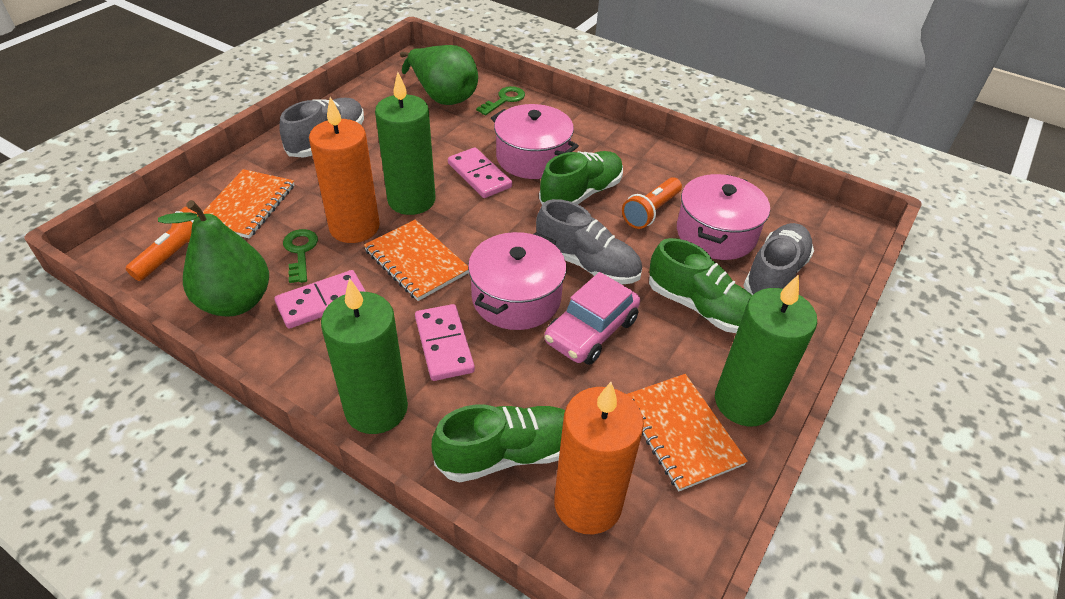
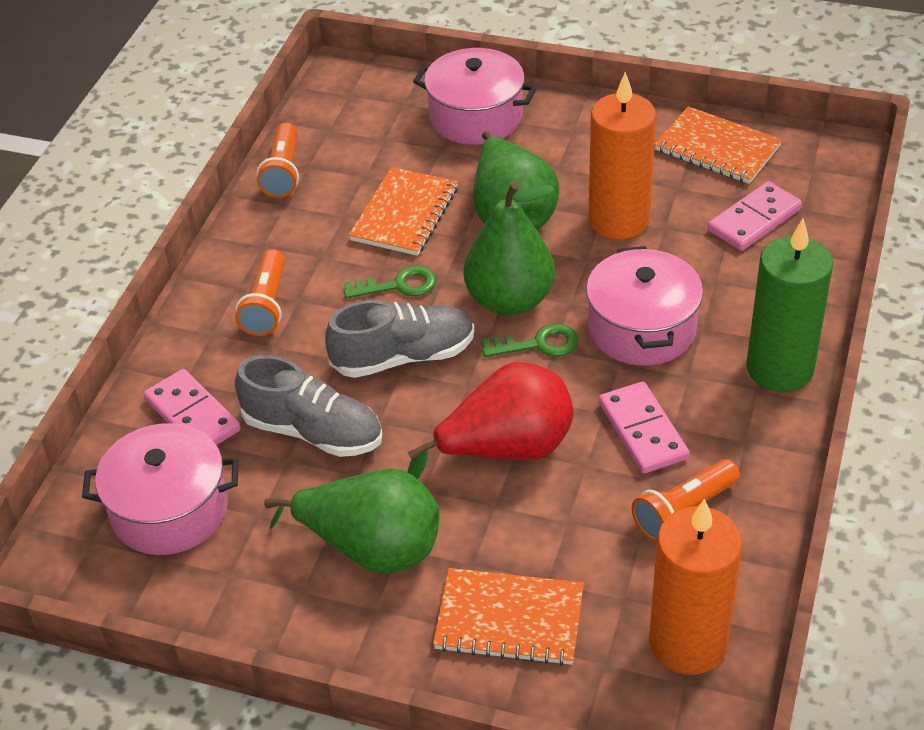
green candle: [321,278,408,434] [375,72,436,215] [715,274,817,426] = 3 -> [746,219,833,392] = 1
green pear: [158,200,269,317] [400,45,478,105] = 2 -> [264,469,439,575] [464,182,555,315] [473,132,559,230] = 3
green shoe: [432,404,565,483] [539,151,623,205] [649,238,752,333] = 3 -> none = 0
grey shoe: [279,98,364,157] [536,199,642,284] [743,223,814,296] = 3 -> [235,355,382,457] [325,300,475,378] = 2
orange flashlight: [126,207,198,281] [622,177,682,229] = 2 -> [235,249,285,336] [257,123,299,198] [632,459,740,542] = 3
pink car: [544,272,640,365] = 1 -> none = 0
red pear: none = 0 -> [408,362,574,479] = 1

